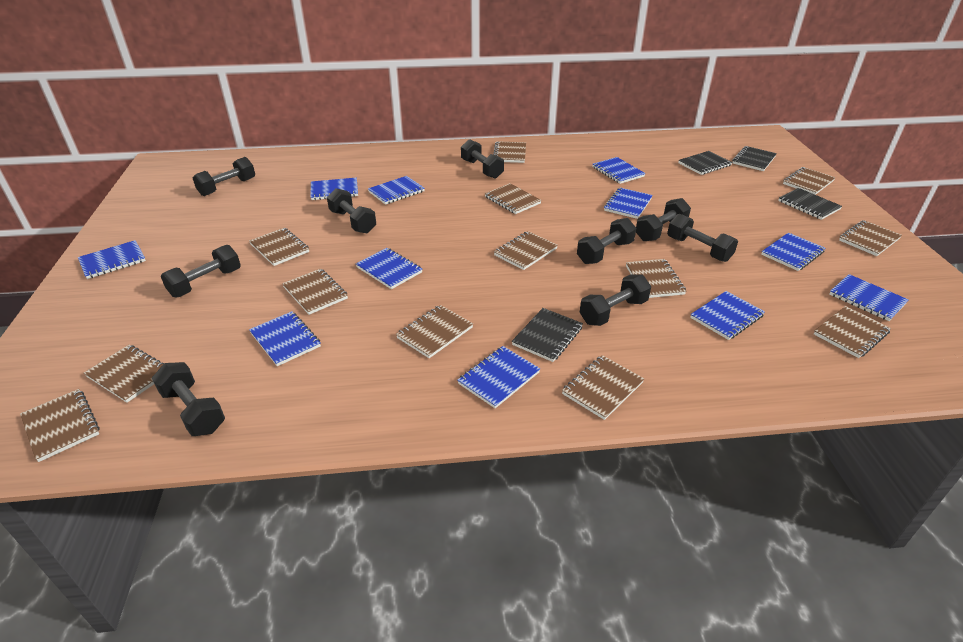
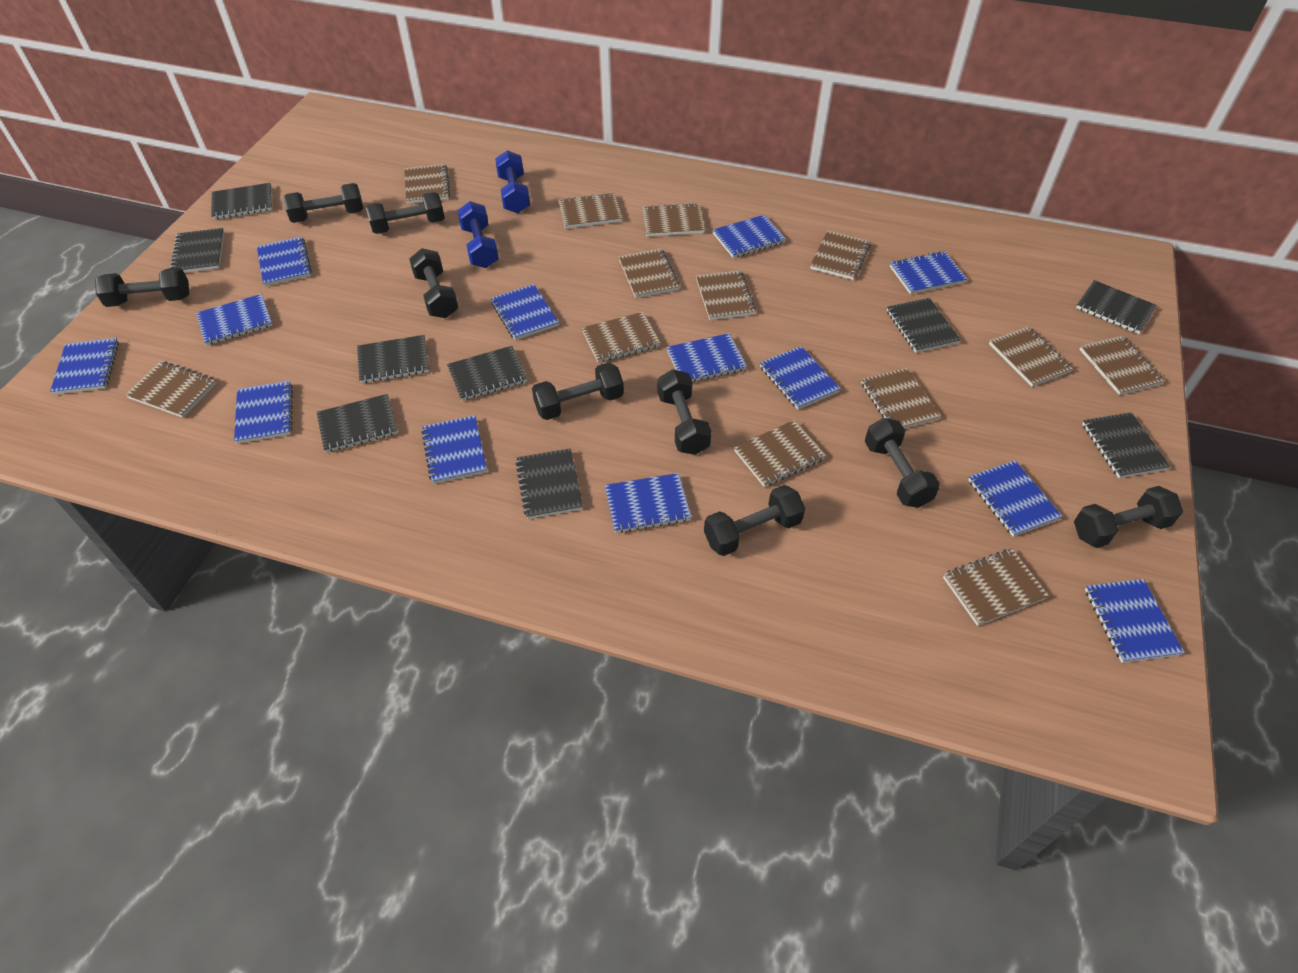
black notebook: [512,308,583,362] [678,151,733,175] [732,146,777,171] [778,188,842,220] = 4 -> [170,228,224,273] [211,183,272,220] [316,394,398,453] [357,335,429,383] [447,346,528,401] [516,448,583,519] [887,298,961,353] [1076,280,1157,334] [1082,412,1171,478] = 9
blue dumbbell: none = 0 -> [457,201,499,268] [495,150,530,213] = 2
blue notebook: [78,240,146,279] [249,311,321,366] [310,178,358,200] [356,248,422,289] [368,176,425,205] [457,346,540,408] [593,157,646,184] [604,187,653,219] [690,291,765,340] [761,233,825,271] [829,274,909,321] = 11 -> [50,338,119,395] [196,294,273,345] [234,381,293,444] [257,236,312,286] [421,416,487,484] [491,284,559,340] [605,473,691,533] [667,333,747,382] [713,215,786,258] [760,346,841,410] [890,251,967,294] [968,460,1062,537] [1085,579,1184,663] = 13

